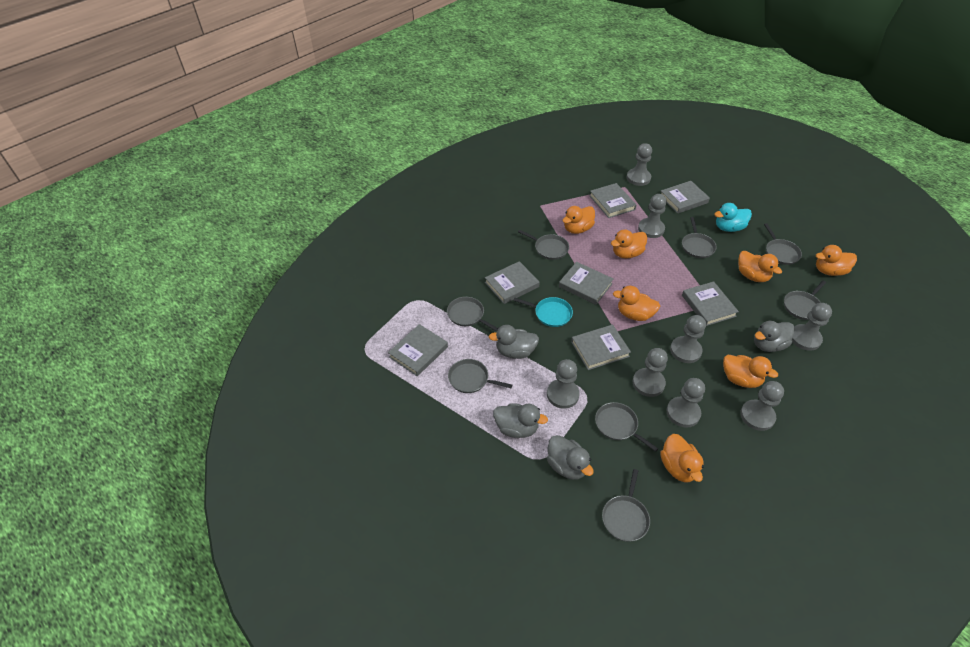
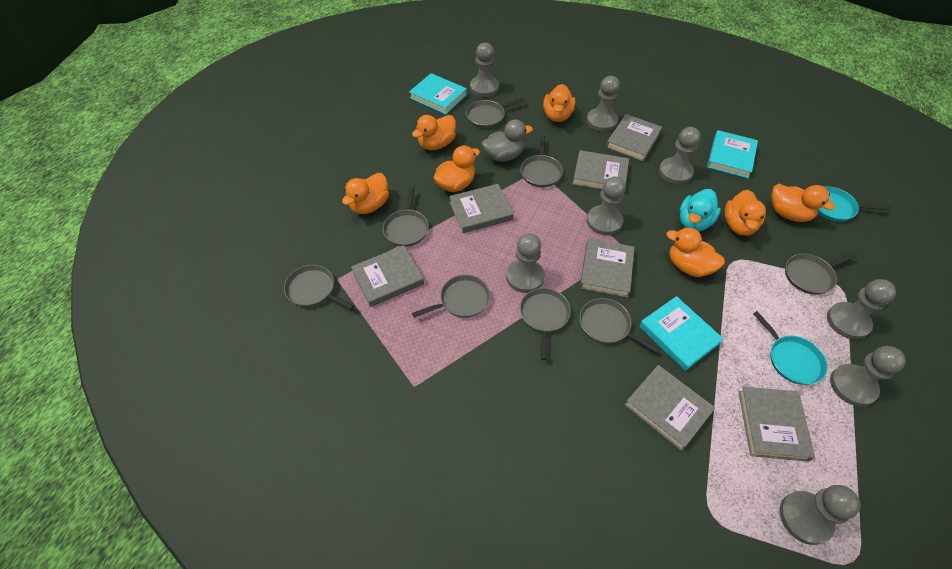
grey duck: [489,325,539,359] [493,403,548,438] [547,435,594,480] [754,321,795,352] = 4 -> [482,119,533,162] = 1
turquoise book: none = 0 -> [409,73,467,114] [639,296,723,371] [707,130,758,178] = 3
turquoise pan: [513,297,573,327] = 1 -> [753,311,828,385] [818,186,891,222] = 2

